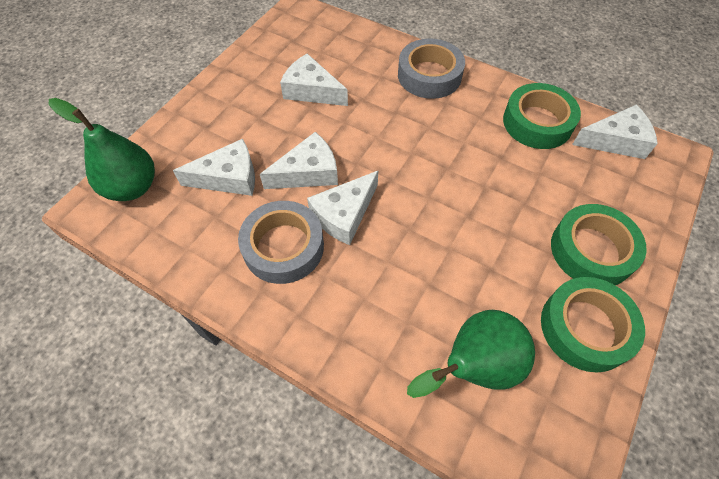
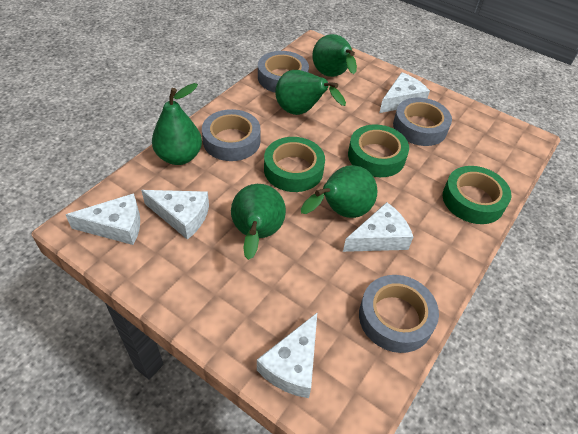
green pear: [49,98,155,201] [407,310,535,398] = 2 -> [152,83,202,165] [231,184,286,260] [275,70,346,115] [301,165,377,218] [312,34,357,77] = 5
grey tape: [238,201,324,284] [398,38,465,99] = 2 -> [202,109,261,161] [258,51,309,92] [359,275,439,353] [393,98,452,146] = 4

